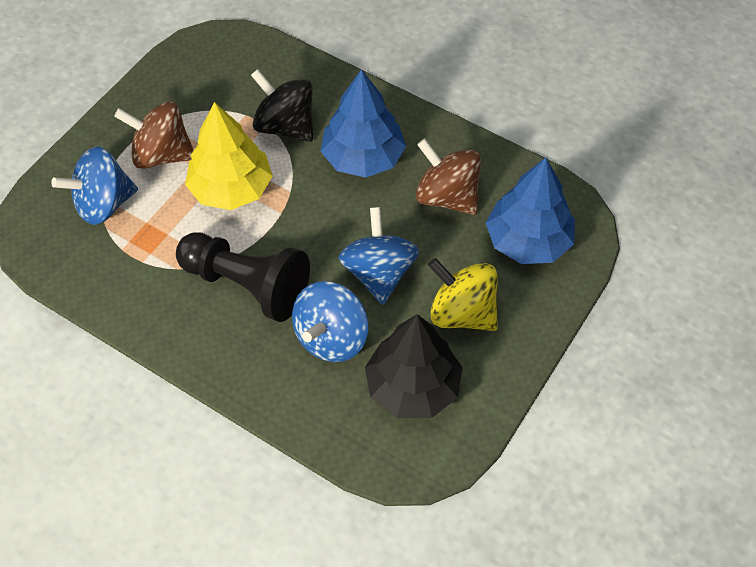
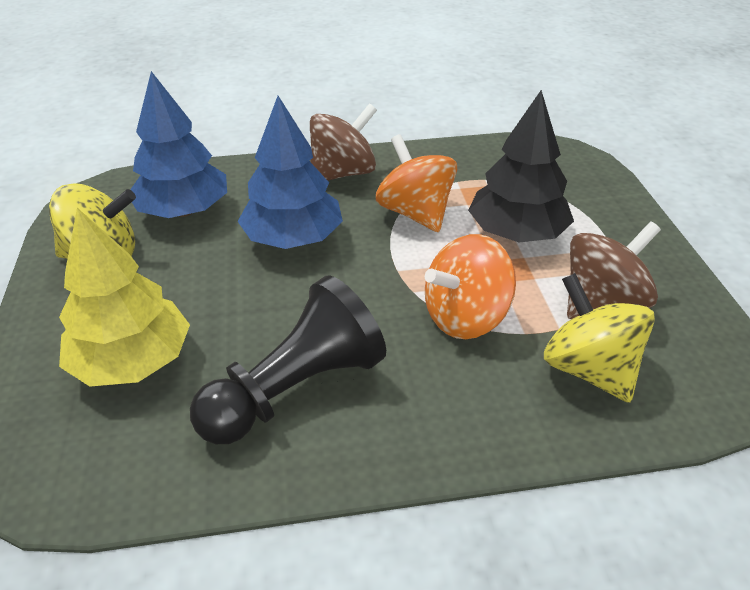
black spinning top: [251,69,313,142] = 1 -> none = 0
blue spinning top: [51,147,138,225] [292,281,368,362] [338,207,419,305] = 3 -> none = 0
orange spinning top: none = 0 -> [376,134,457,232] [425,234,516,339] = 2
yellow spinning top: [428,258,498,331] = 1 -> [49,183,136,259] [544,273,655,403] = 2

